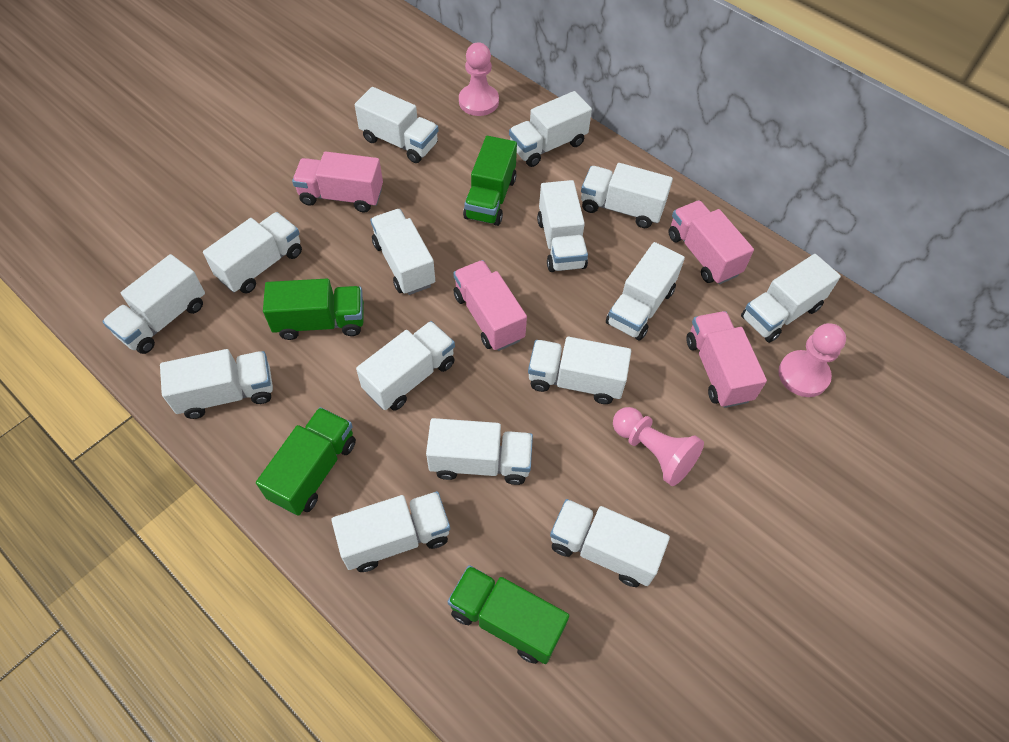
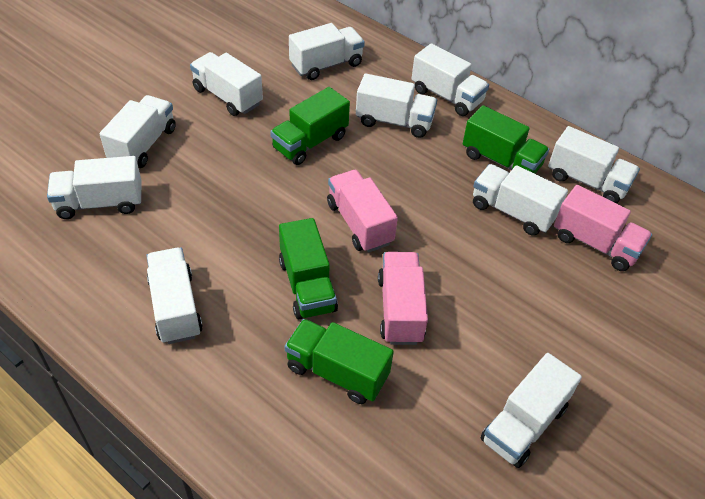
pink pawn: [459,42,499,116] [613,407,704,486] [778,323,846,397] = 3 -> none = 0
pink truck: [292,151,383,212] [453,260,527,351] [668,200,754,285] [686,311,767,408] = 4 -> [327,170,398,253] [378,252,428,345] [554,185,652,271] = 3
white truck: [102,254,205,354] [160,349,273,419] [203,212,302,293] [331,491,450,572] [355,87,439,163] [356,321,455,411] [370,209,435,295] [426,418,533,485] [509,91,592,167] [528,337,631,404] [537,180,588,272] [550,499,670,587] [581,163,673,228] [606,242,685,341] [741,254,841,343] = 15 -> [47,156,142,219] [100,95,176,168] [146,248,203,344] [190,52,263,116] [289,23,365,80] [356,73,437,138] [412,43,489,116] [473,164,568,236] [480,353,582,468] [548,126,640,203] = 10

